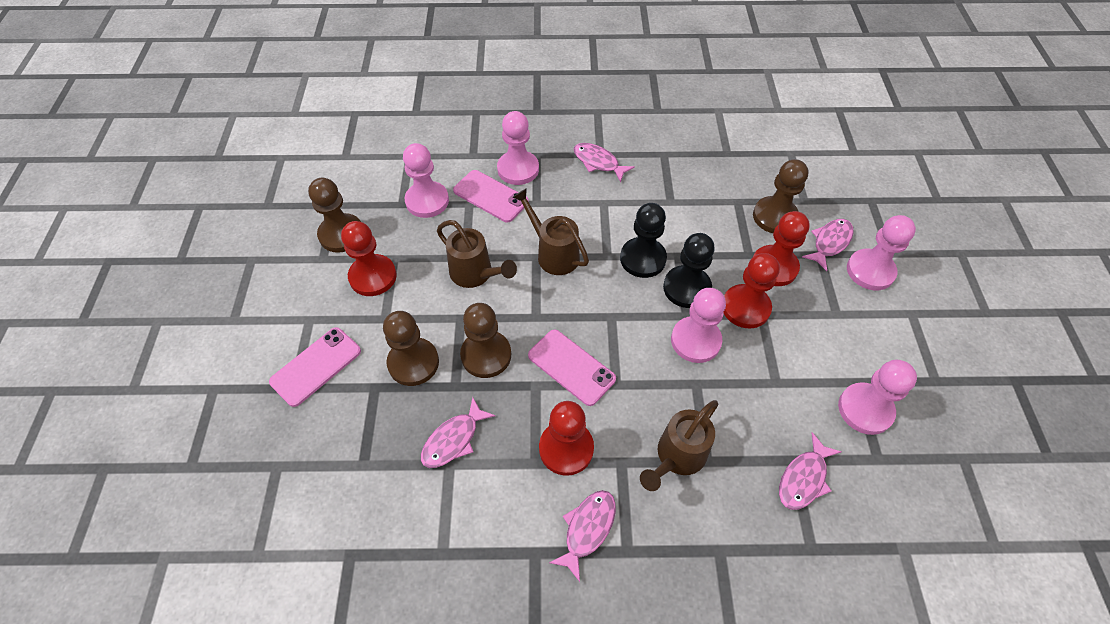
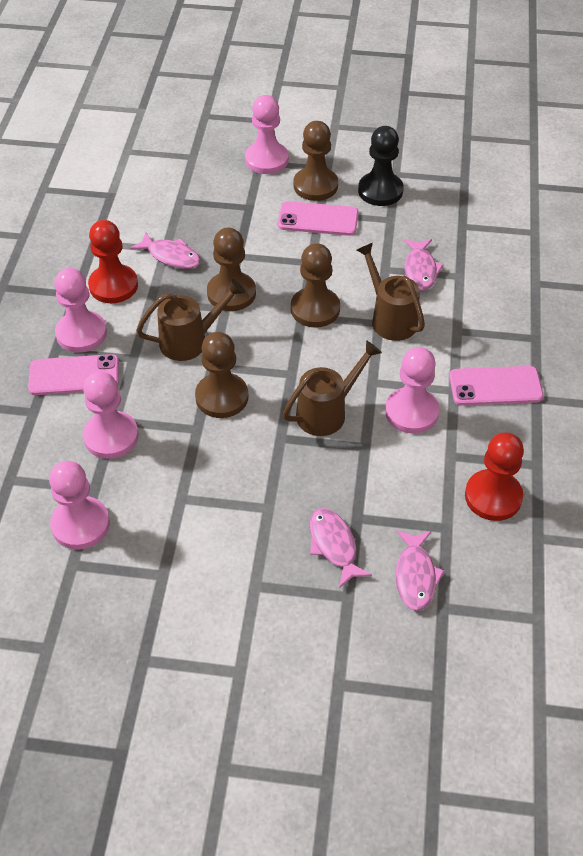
black pawn: [620,203,667,278] [663,233,715,308] = 2 -> [358,126,404,206] = 1
pink fish: [421,397,495,468] [549,490,616,582] [574,143,635,182] [779,432,842,510] [802,219,854,271] = 5 -> [130,232,201,269] [310,508,372,588] [395,530,445,611] [404,239,444,291] = 4
red pawn: [341,221,397,296] [539,401,594,476] [724,253,780,328] [753,211,810,286] = 4 -> [88,220,138,303] [465,433,524,521] = 2

